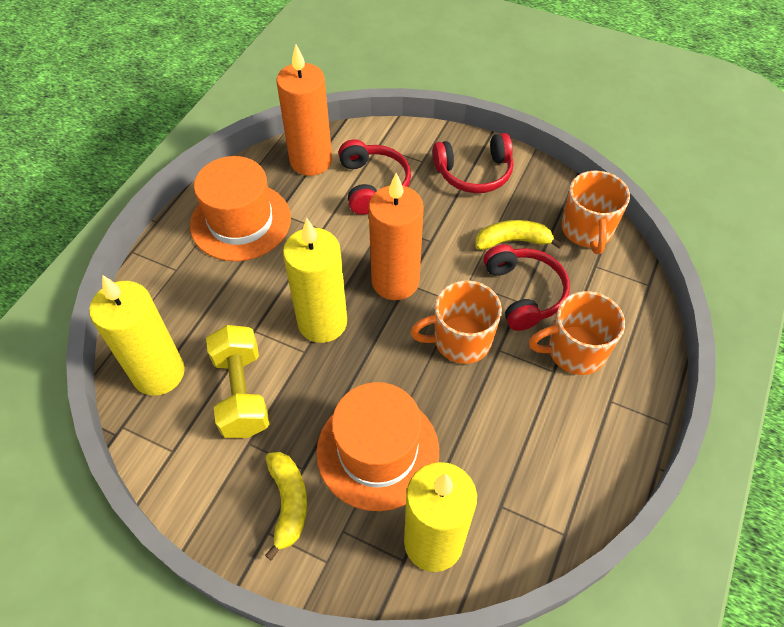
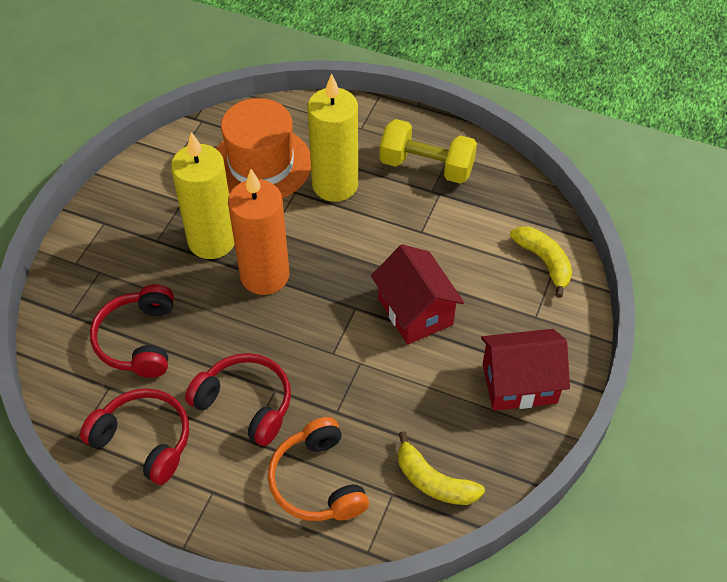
orange candle: [276,45,332,176] [368,173,424,300] = 2 -> [228,169,289,295] = 1
orange hat: [190,156,291,261] [316,382,439,511] = 2 -> [216,98,311,198] = 1
orange headphones: none = 0 -> [268,417,369,521] = 1
orange mug: [411,280,502,364] [529,291,625,375] [561,171,630,254] = 3 -> none = 0
red house: none = 0 -> [371,244,464,345] [481,329,570,411] = 2
yellow candle: [89,275,185,396] [283,218,347,343] [404,462,477,572] = 3 -> [171,132,234,259] [307,73,358,202] = 2

